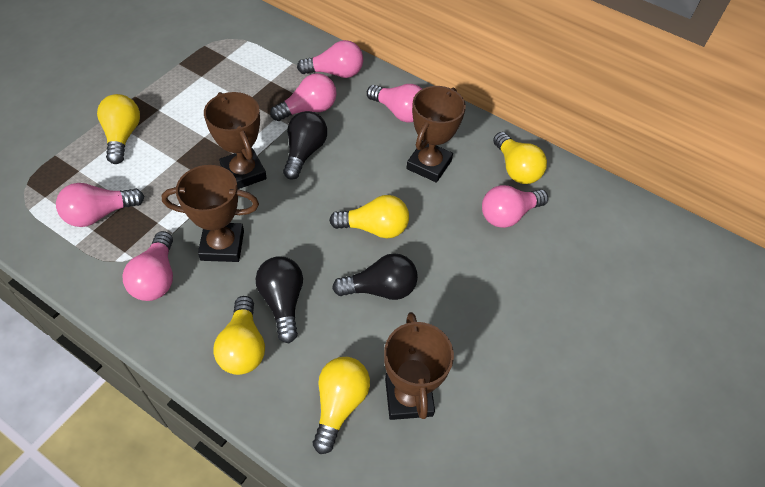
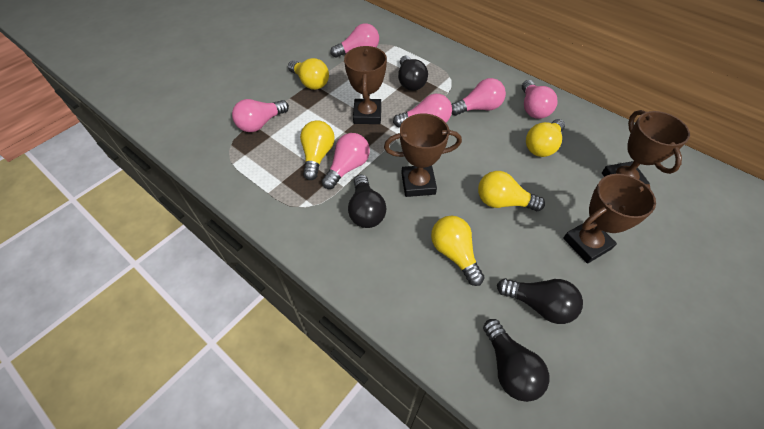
black light bulb: [256,256,303,343] [283,111,327,180] [332,253,418,300] = 3 -> [348,175,386,228] [398,56,428,91] [483,319,549,402] [497,278,583,324] = 4

